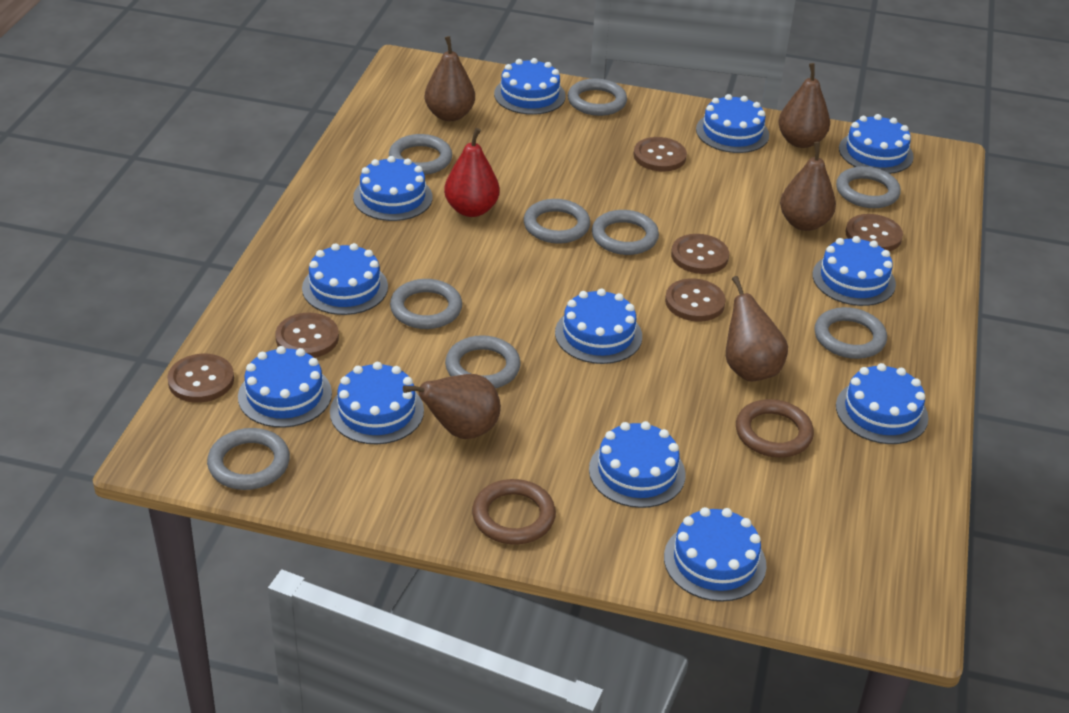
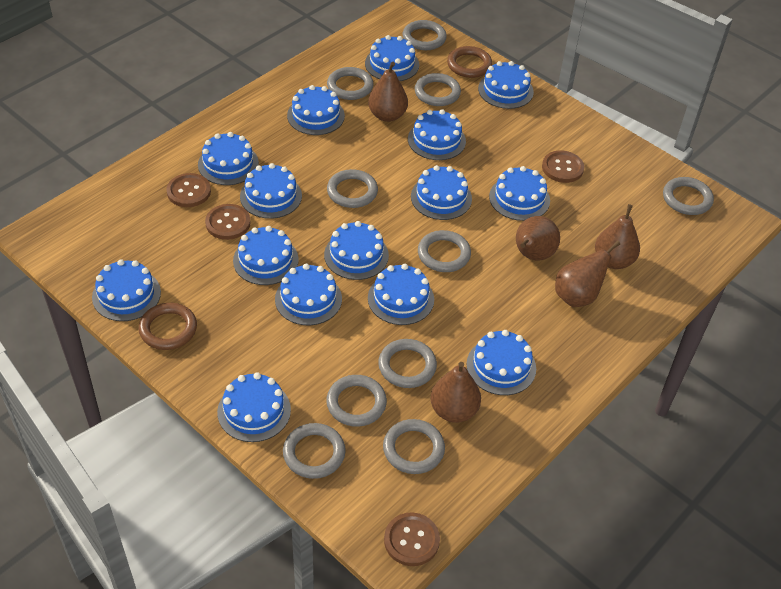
blue cake: [238,346,332,428] [302,243,388,315] [330,362,424,444] [353,156,432,221] [494,58,566,115] [555,288,642,364] [589,421,686,508] [664,507,767,602] [696,94,769,153] [812,236,896,306] [836,363,928,444] [839,114,914,174] = 12 -> [92,259,161,321] [198,132,259,185] [217,372,291,442] [233,226,299,285] [240,163,302,219] [275,263,342,325] [287,85,345,135] [324,221,389,280] [365,35,419,81] [368,264,434,325] [408,109,466,160] [411,165,472,220] [466,330,536,395] [478,61,534,109] [489,166,550,221] = 15
brown button: [167,354,234,403] [276,313,339,358] [633,137,687,171] [665,278,726,321] [671,234,729,274] [845,214,903,251] = 6 -> [167,173,211,207] [205,204,251,240] [384,512,440,566] [542,150,584,183] = 4
grey ring: [207,428,290,490] [389,134,452,175] [390,279,462,329] [445,335,521,388] [524,199,590,244] [568,79,627,116] [592,210,659,255] [814,307,887,359] [836,166,901,208] = 9 -> [283,423,346,479] [326,375,387,427] [327,67,374,100] [327,169,378,208] [378,339,437,388] [383,419,445,474] [403,20,447,50] [414,73,461,106] [418,230,471,272] [663,177,714,215] = 10
red pear: [444,128,500,217] = 1 -> none = 0

